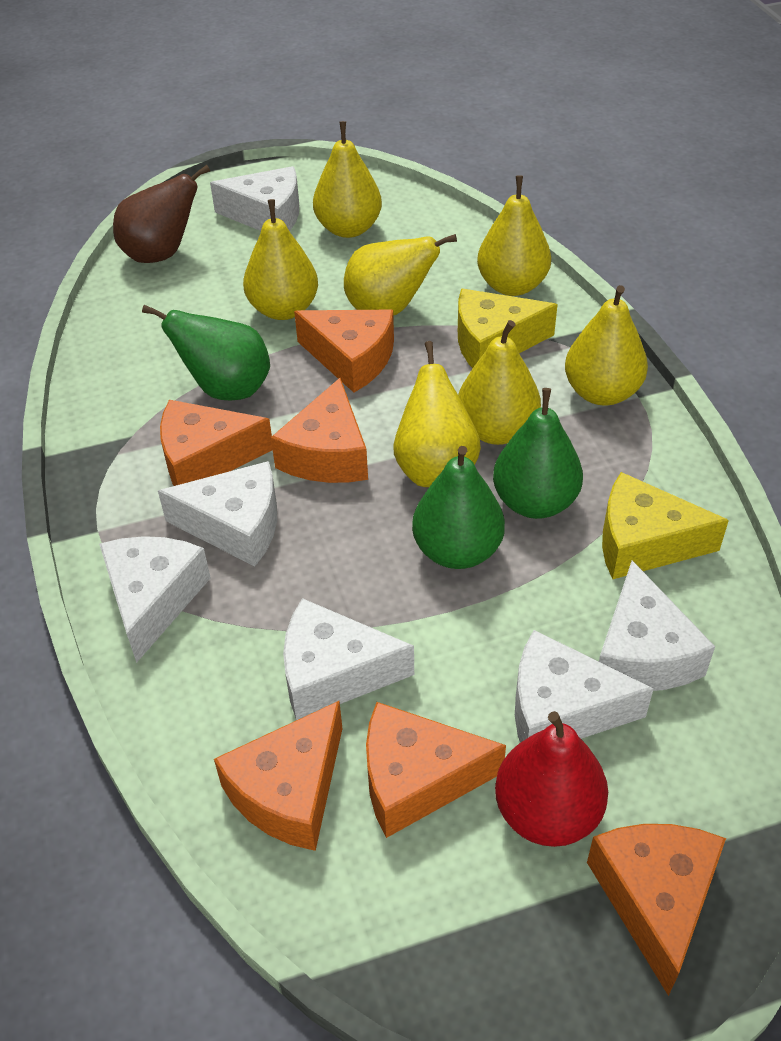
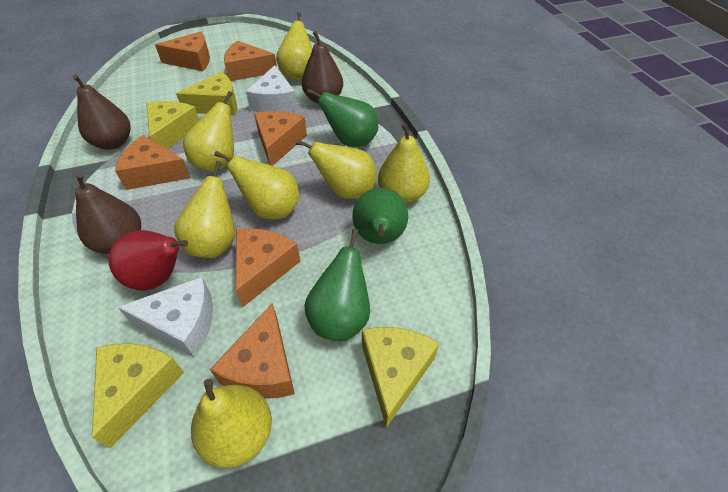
brown pear: [113,165,210,263] = 1 -> [72,75,131,150] [75,173,141,254] [302,31,343,104] = 3
white cheese: [99,536,211,663] [158,461,277,567] [210,166,299,231] [283,598,414,720] [515,630,654,743] [599,560,715,691] = 6 -> [118,277,213,357] [246,65,297,112] = 2
yellow cheese: [458,289,558,368] [602,472,729,579] = 2 -> [92,343,184,448] [146,101,199,149] [176,72,237,115] [362,327,439,428] = 4

